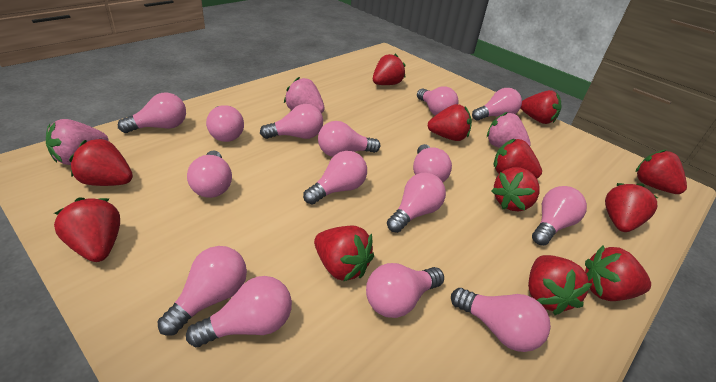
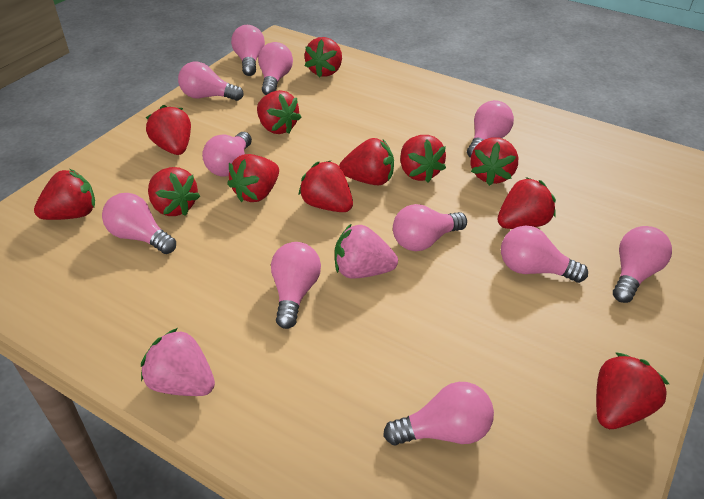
pink light bulb: [118,93,186,133] [158,246,247,336] [186,276,292,347] [187,151,232,198] [206,105,244,142] [260,104,323,139] [303,151,367,205] [318,121,380,157] [366,263,444,318] [387,173,446,233] [413,144,452,182] [417,86,459,115] [451,288,551,352] [472,88,522,121] [532,186,587,246] = 15 -> [102,193,176,254] [178,62,244,101] [202,132,252,177] [231,25,265,76] [258,42,293,95] [271,242,321,329] [383,382,494,446] [393,204,467,251] [467,100,514,157] [501,226,588,283] [613,226,672,303] = 11
pink strawberry: [46,119,109,165] [284,77,325,114] [487,112,531,148] = 3 -> [141,328,215,396] [335,223,398,279] = 2

